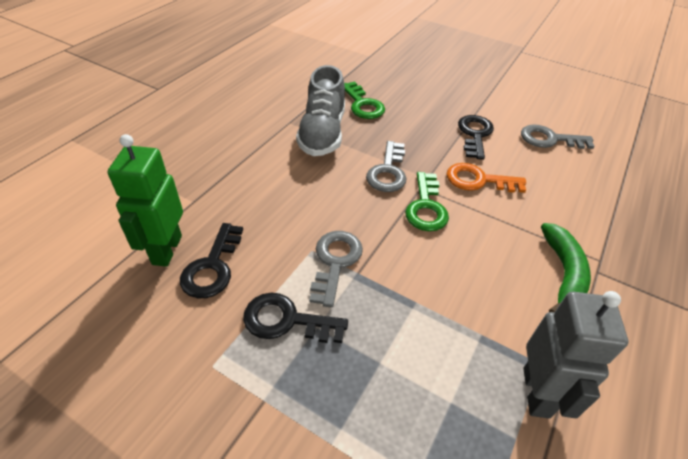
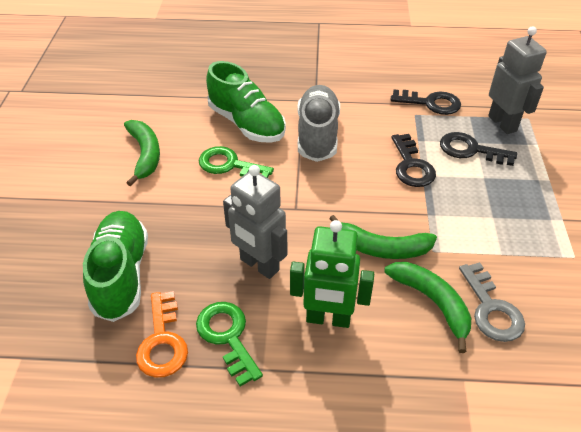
green banana: [541,223,591,312] = 1 -> [124,120,160,186] [329,215,437,259] [384,262,471,353] = 3
green shoe: none = 0 -> [83,211,148,322] [206,61,286,143] = 2
grey key: [309,231,363,308] [366,141,406,192] [521,124,595,149] = 3 -> [459,262,525,342] = 1
grey robot: [523,291,628,419] = 1 -> [223,165,287,279] [488,26,547,134] = 2

